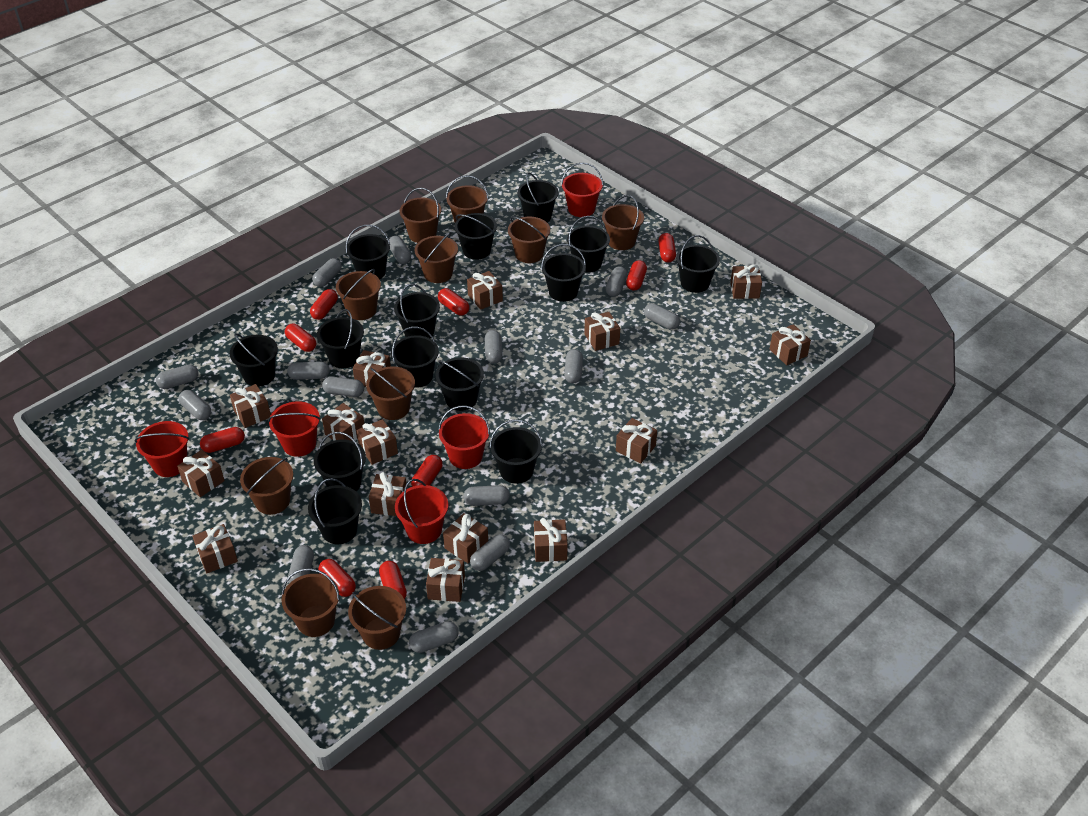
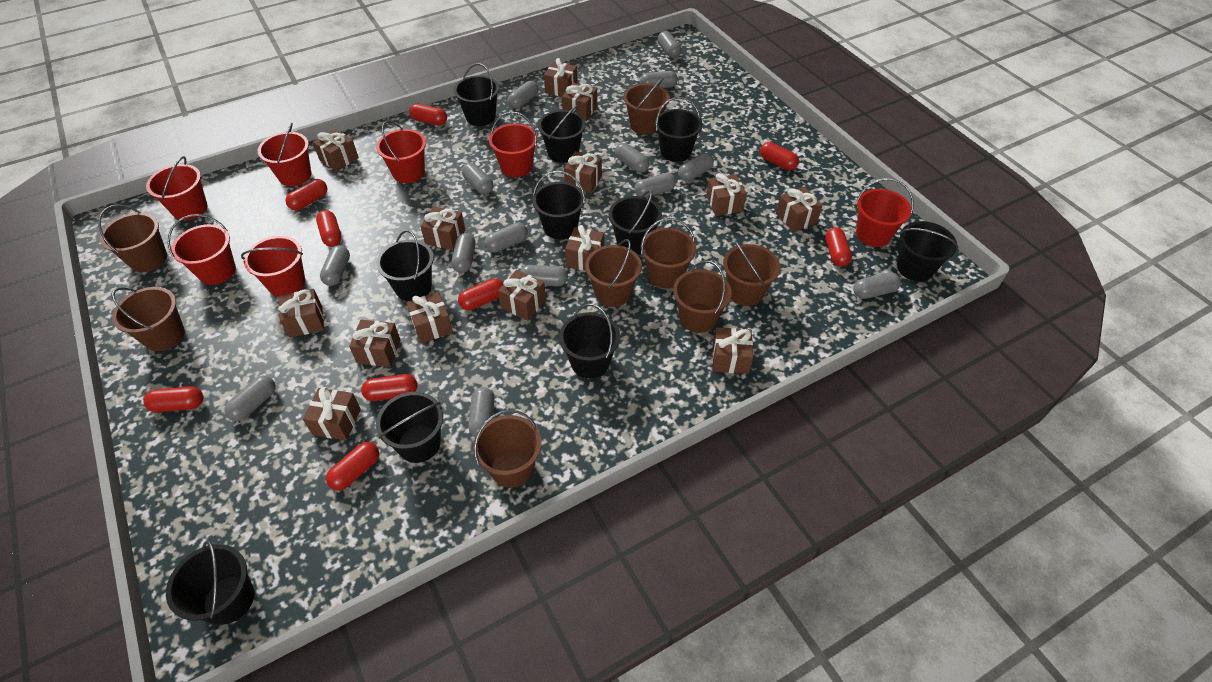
black bucket: [230,333,278,387] [308,478,362,544] [314,432,366,491] [317,309,364,368] [346,225,390,279] [391,327,439,388] [394,284,440,338] [435,358,484,411] [454,213,497,260] [490,419,543,484] [517,173,558,223] [541,244,586,302] [567,216,610,273] [676,235,720,293] = 14 -> [166,540,254,625] [376,230,434,301] [376,392,443,463] [454,63,499,126] [533,171,585,239] [538,105,586,163] [559,304,620,378] [609,190,662,254] [655,97,702,162] [897,221,958,282] = 10
brown bucket: [240,457,293,515] [282,568,340,637] [336,269,381,320] [348,586,406,650] [366,366,415,420] [400,188,441,243] [415,232,458,283] [446,175,488,223] [508,216,550,263] [602,195,644,250] = 10 -> [98,205,167,272] [111,287,185,351] [473,410,541,488] [585,239,642,307] [624,78,670,135] [641,218,696,288] [673,261,732,333] [723,240,780,306] = 8
brown gift: [177,450,225,497] [192,524,238,573] [230,384,271,428] [322,403,364,441] [353,350,391,387] [356,419,398,465] [369,472,406,516] [426,558,465,602] [443,513,488,563] [467,271,503,310] [534,518,568,562] [584,312,620,351] [616,418,657,464] [730,264,762,299] [770,324,811,365] = 15 -> [279,289,324,338] [303,387,361,440] [313,129,359,171] [349,320,400,367] [406,292,453,343] [420,206,465,250] [498,270,546,321] [544,58,578,97] [562,83,597,121] [564,151,602,193] [565,225,604,271] [706,173,747,216] [712,327,753,374] [776,187,823,232] = 14
red bucket: [135,421,189,477] [268,401,321,457] [395,479,448,544] [438,405,490,469] [561,162,603,217] = 5 -> [146,156,208,221] [168,214,236,285] [241,236,305,297] [258,123,311,186] [376,121,426,183] [489,112,538,177] [856,178,914,247] = 7

